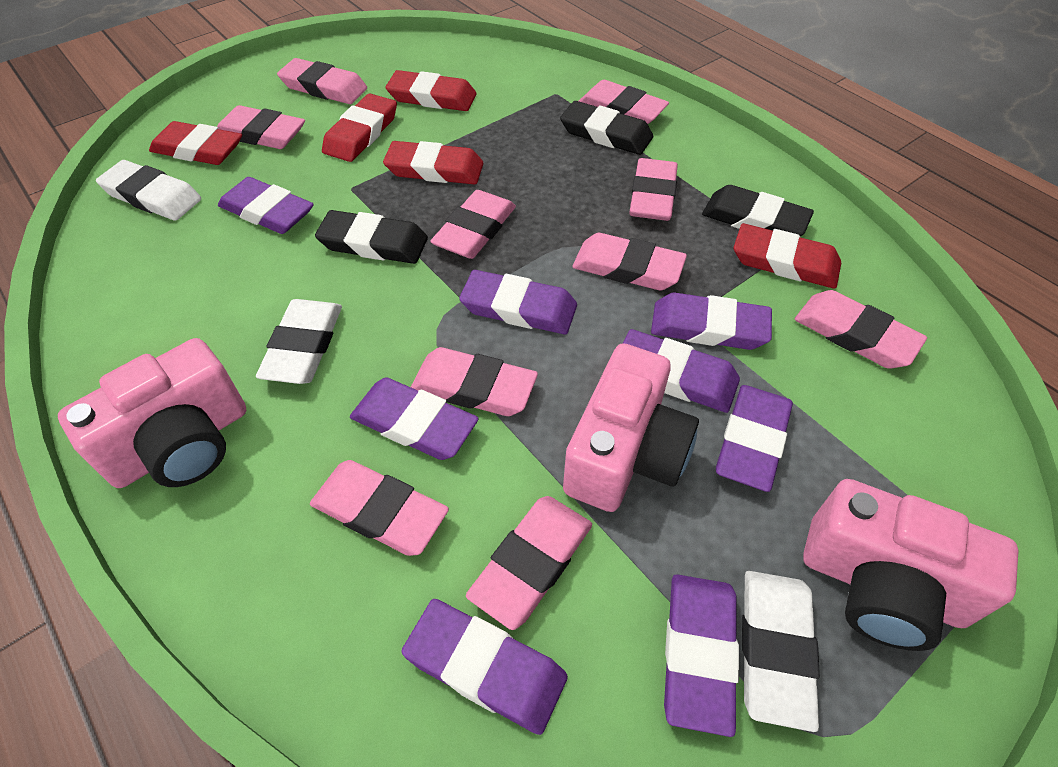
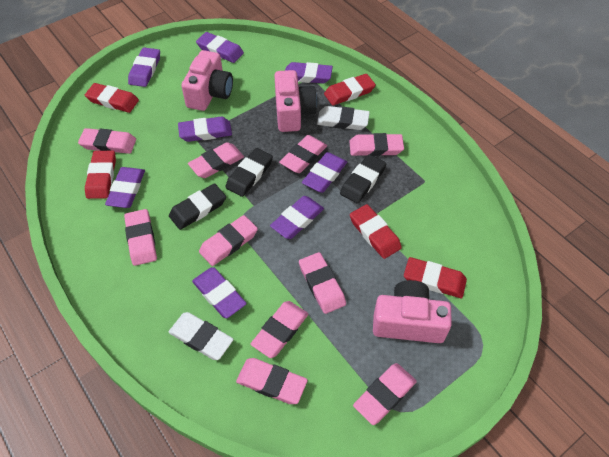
white eraser: [96,160,201,221] [256,299,342,384] [742,571,820,732] = 3 -> [168,312,234,360] [317,106,370,130] = 2

